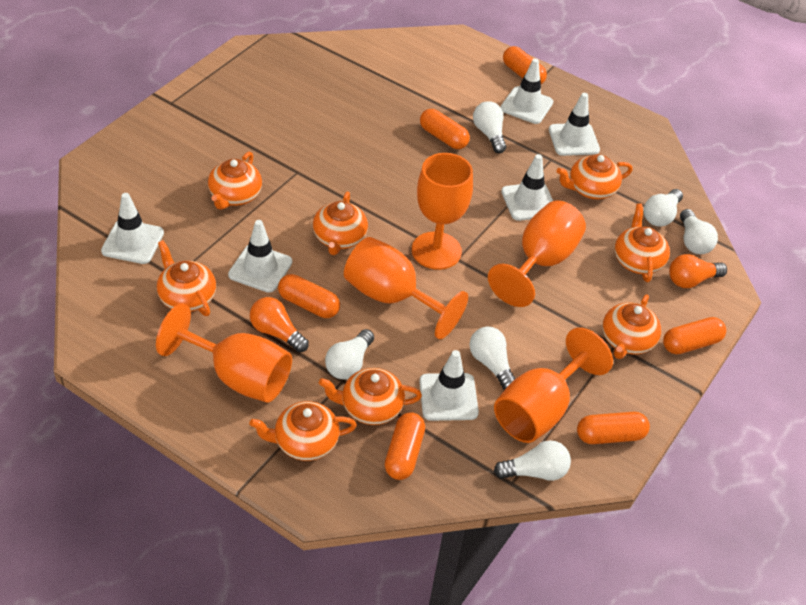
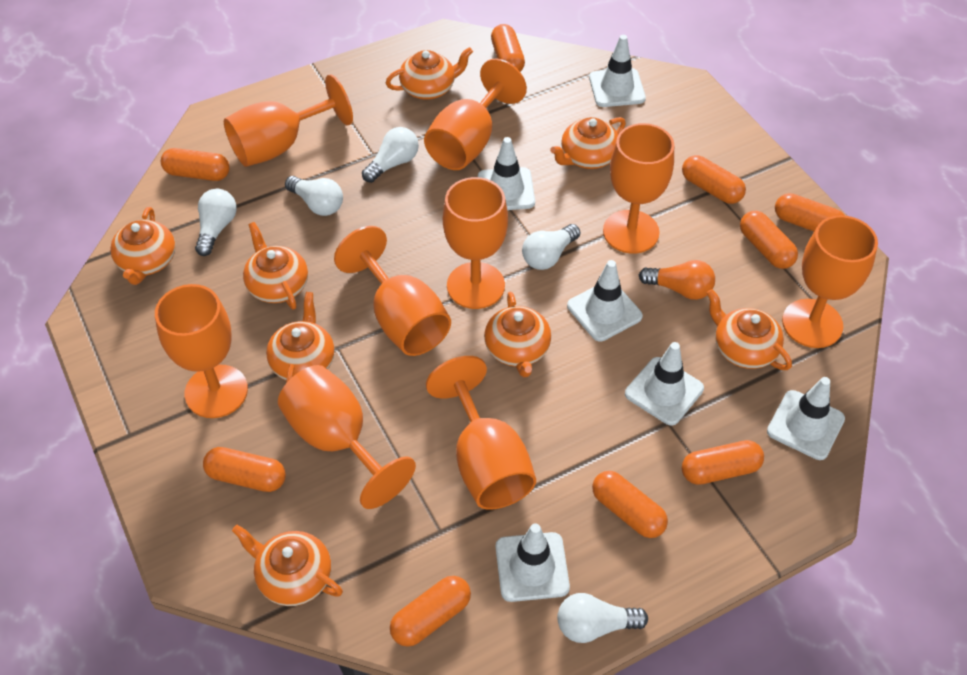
orange capsule: [278,274,340,318] [385,412,425,480] [420,109,470,149] [503,46,547,84] [577,412,650,444] [663,317,726,354] = 6 -> [161,148,230,181] [203,447,286,492] [390,576,471,647] [491,24,525,72] [592,471,668,538] [682,155,746,204] [682,440,764,485] [740,211,798,269] [775,193,845,231] = 9
orange goblet: [156,303,292,403] [344,237,468,339] [412,153,473,270] [488,200,586,307] [494,327,613,443] = 5 -> [155,284,248,418] [224,74,353,167] [278,365,416,509] [334,226,451,356] [424,58,527,170] [426,356,536,510] [443,177,508,309] [603,123,674,254] [782,215,878,348] = 9
orange light bulb: [250,297,309,352] [669,254,727,288] = 2 -> [639,260,715,300] = 1
white light bulb: [325,329,374,379] [469,327,515,390] [473,101,506,153] [494,440,571,481] [644,189,683,227] [680,209,718,254] = 6 -> [195,189,237,256] [285,176,343,216] [362,127,419,183] [522,224,580,270] [557,593,648,643] = 5

